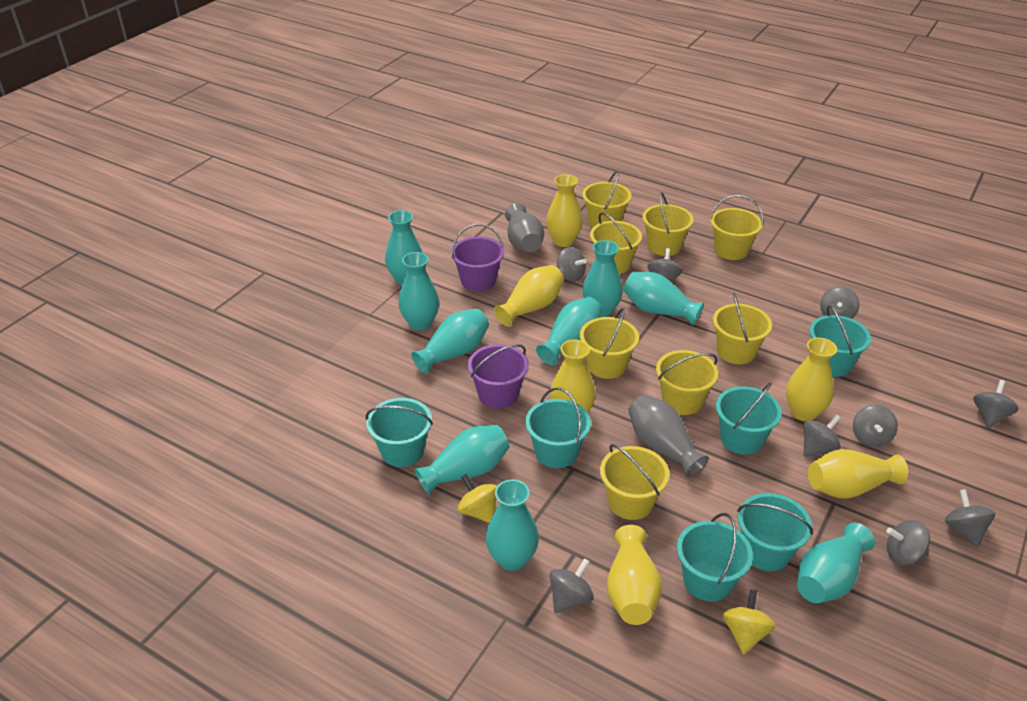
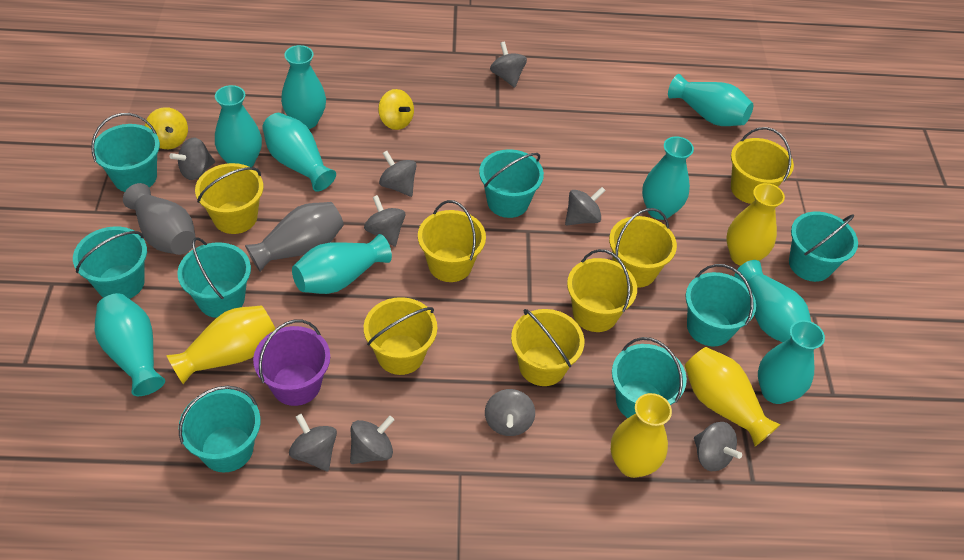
purple bucket: [451,224,504,292] [467,344,529,409] = 2 -> [253,319,330,406] = 1
turquoise bucket: [366,398,433,467] [525,387,591,468] [677,513,753,602] [716,383,782,455] [737,493,813,571] [809,305,871,377] = 6 -> [73,226,147,299] [91,113,160,192] [177,237,251,318] [179,386,261,472] [479,149,544,218] [612,337,687,418] [686,264,756,347] [789,212,858,282] = 8
yellow bucket: [580,308,639,379] [582,171,632,228] [590,212,642,274] [600,444,670,520] [642,192,694,256] [656,350,719,415] [710,195,764,260] [713,293,772,364] = 8 -> [195,163,263,234] [364,297,437,375] [418,200,486,282] [511,309,584,386] [567,249,637,332] [609,208,677,288] [731,127,794,204] = 7
yellow vase: [494,265,564,327] [546,174,583,247] [550,340,596,413] [607,525,662,625] [786,338,837,421] [808,449,908,499] = 6 -> [166,305,275,384] [611,393,672,478] [685,347,781,446] [726,183,785,266] = 4

